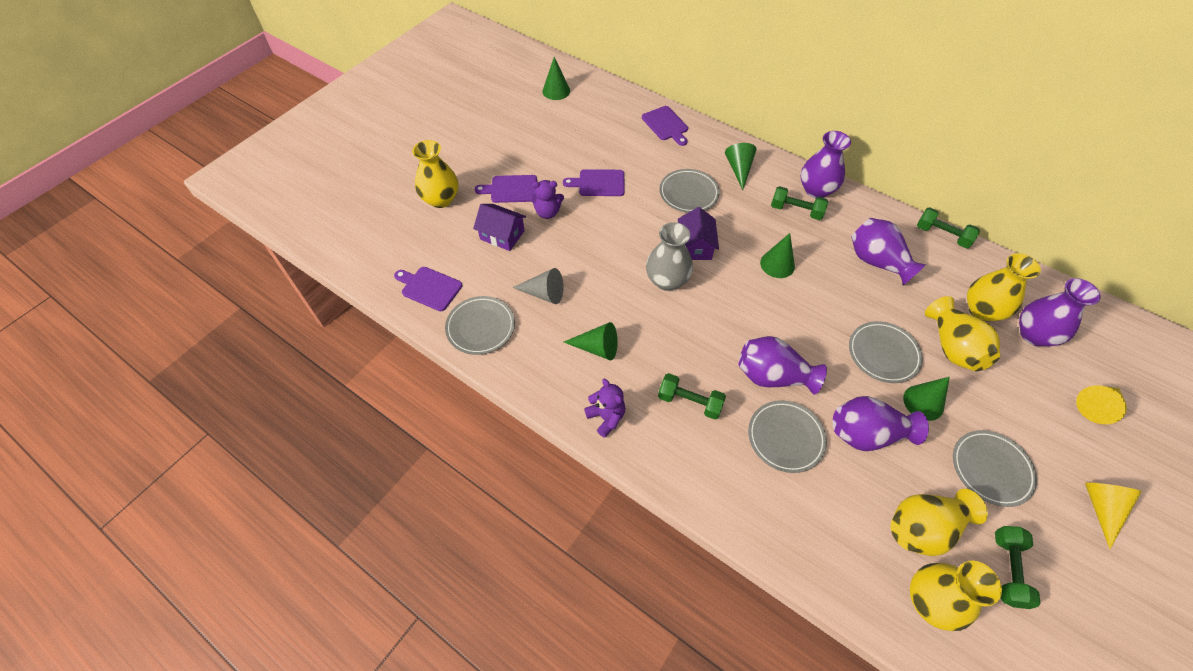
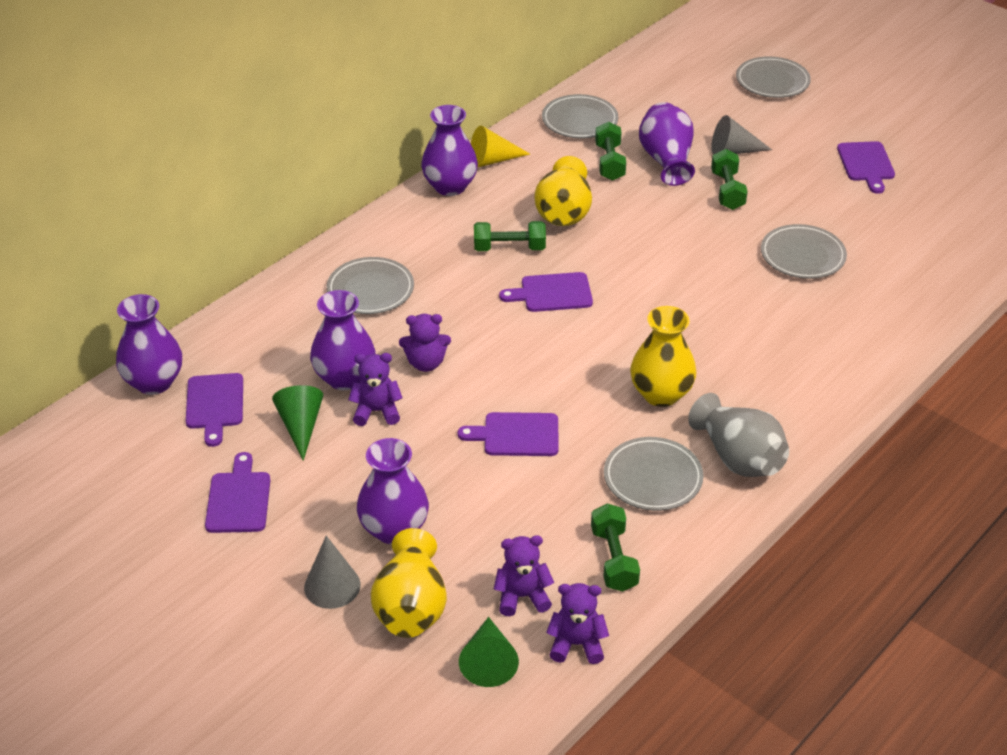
green cone: [542,57,570,100] [564,322,618,361] [725,143,757,190] [760,233,795,278] [903,377,950,421] = 5 -> [272,385,323,461] [459,617,519,687] = 2
grey cone: [512,268,564,304] = 1 -> [304,536,360,609] [711,115,772,155] = 2
purple cutting board: [394,267,462,311] [475,175,537,203] [563,169,625,196] [642,106,688,146] = 4 -> [186,373,243,447] [205,452,270,533] [458,412,559,456] [499,272,593,312] [837,141,895,194] = 5
purple house: [473,204,526,251] [678,207,719,260] = 2 -> none = 0
purple teddy bear: [529,180,564,219] [584,379,626,438] = 2 -> [348,353,402,426] [399,314,451,372] [494,535,554,616] [546,583,609,664] = 4
yellow cone: [1076,385,1127,424] [1085,483,1142,549] = 2 -> [471,126,530,168] = 1
yellow vase: [412,140,458,208] [891,489,988,556] [910,561,1002,631] [925,296,1000,371] [967,253,1041,322] = 5 -> [371,528,447,638] [535,156,592,226] [630,306,696,407] = 3

